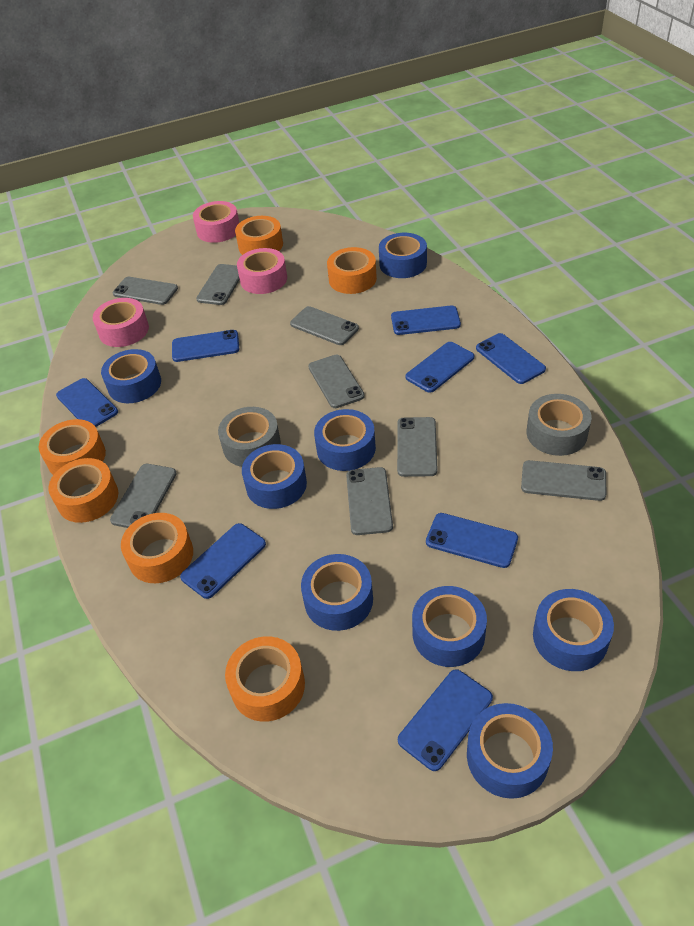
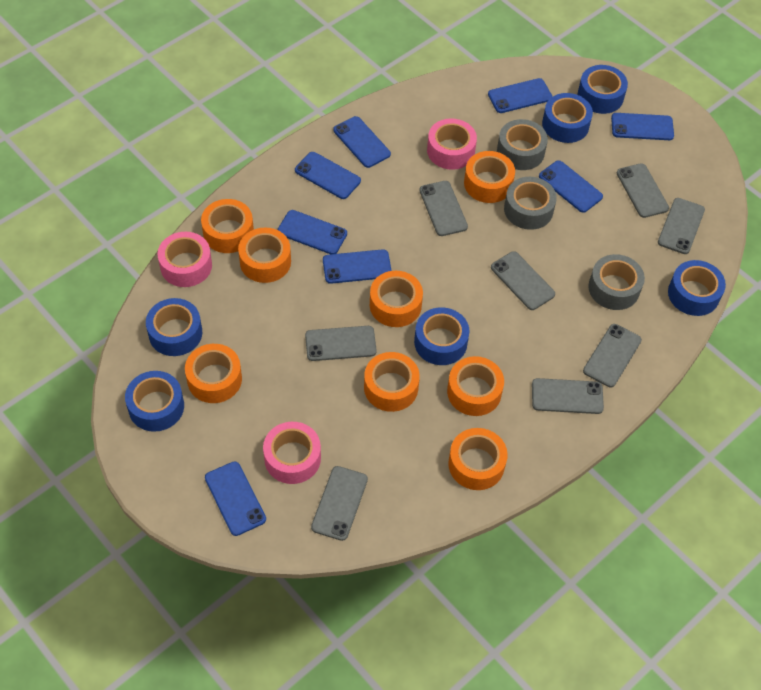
blue tape: [101,349,161,403] [242,444,307,509] [301,554,373,631] [314,409,376,471] [379,233,427,278] [412,586,487,667] [467,703,553,799] [533,589,614,671] = 8 -> [125,371,184,432] [146,298,202,356] [414,307,470,365] [542,93,593,143] [578,65,628,114] [668,260,726,316] = 6
grey tape: [218,407,281,467] [527,394,592,456] = 2 -> [497,119,548,170] [504,177,557,230] [588,254,645,310] = 3
orange tape: [39,419,106,475] [48,458,118,523] [121,513,193,583] [225,636,305,722] [235,216,283,255] [327,247,377,294] = 6 -> [185,344,242,403] [201,199,254,253] [238,228,291,283] [364,352,420,412] [370,271,423,327] [447,356,504,416] [448,428,508,490] [464,151,515,203] = 8

